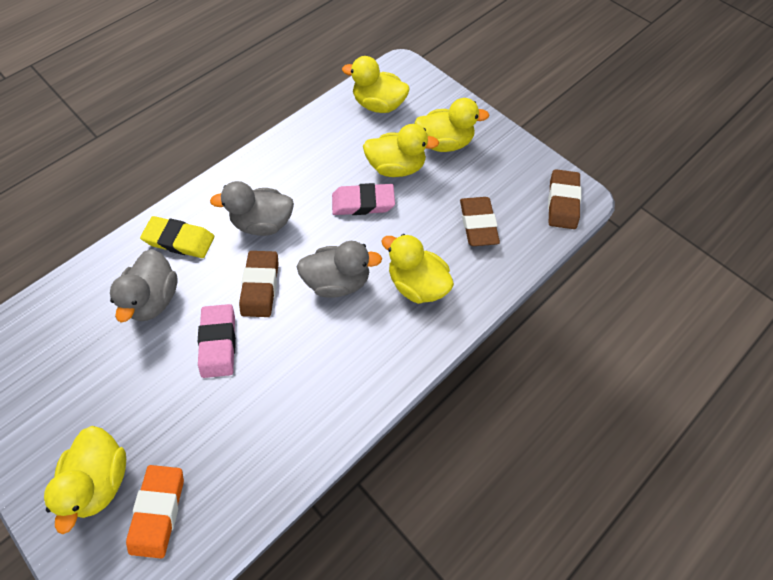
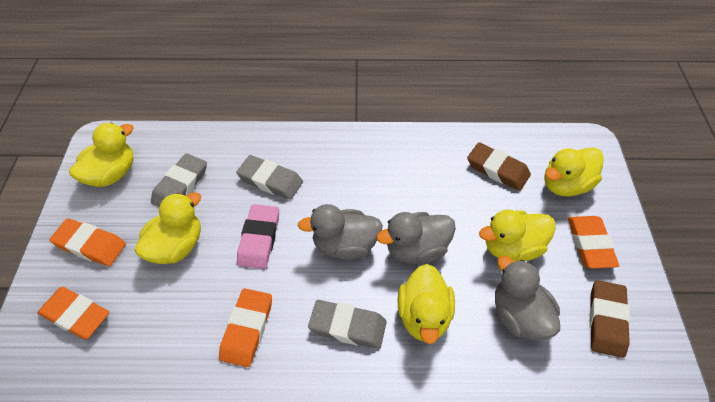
brown eraser: [239,251,279,317] [460,197,500,246] [548,169,582,229] = 3 -> [467,142,531,191] [590,280,630,358] = 2
grey eraser: none = 0 -> [151,153,207,207] [236,155,303,200] [308,300,387,349] = 3
orange eraser: [126,465,184,559] = 1 -> [38,287,109,339] [49,218,126,266] [219,288,272,367] [568,216,619,269] = 4
pink eraser: [198,304,236,378] [332,183,395,215] = 2 -> [237,204,279,269] = 1
yellow eraser: [140,216,214,258] = 1 -> none = 0

